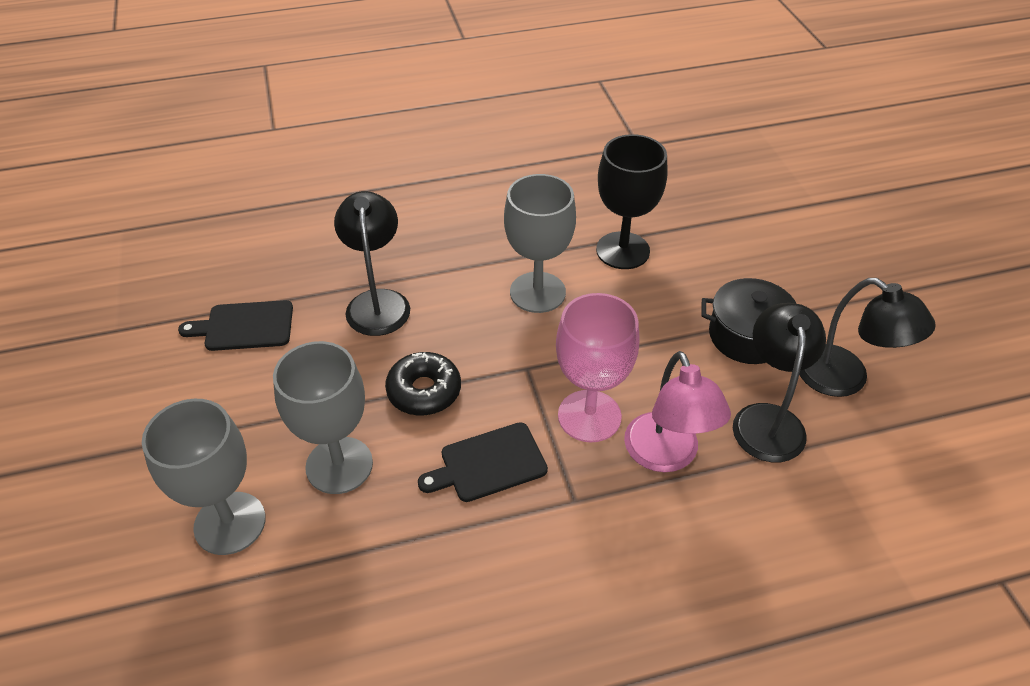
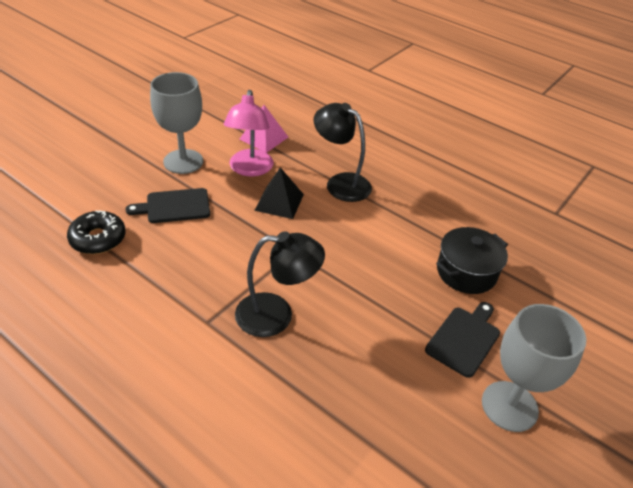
black goblet: [596,134,668,269] = 1 -> none = 0
black lamp: [334,191,410,336] [733,303,826,462] [799,278,936,397] = 3 -> [235,231,325,337] [314,103,372,202] = 2
black pyramid: none = 0 -> [254,167,304,219] = 1
grey goblet: [142,399,266,555] [273,341,373,494] [504,174,576,313] = 3 -> [150,72,203,174] [482,304,586,432] = 2
pink goblet: [556,293,640,442] = 1 -> none = 0
pink pyramid: none = 0 -> [239,105,288,153] = 1

